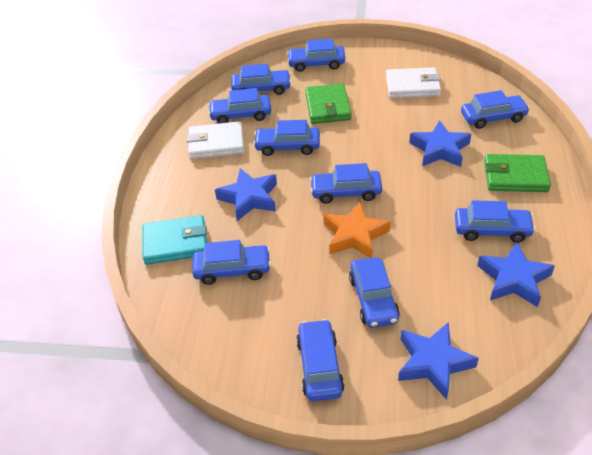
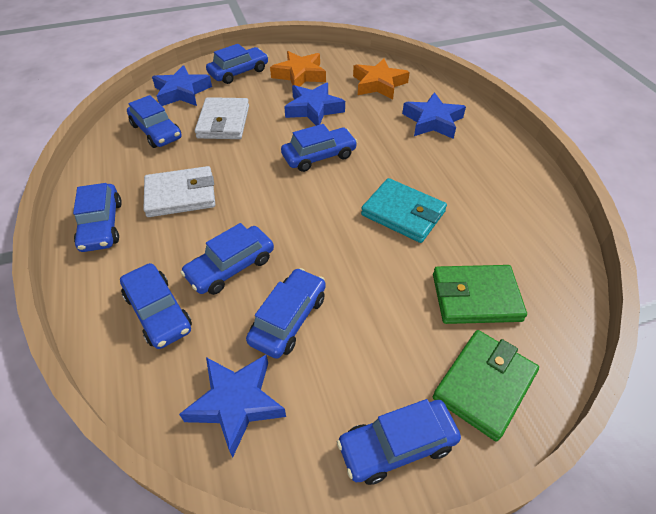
blue car: [192,240,271,285] [208,88,271,123] [231,64,291,95] [253,120,320,156] [287,39,345,72] [296,319,344,401] [310,163,382,204] [349,257,400,328] [455,200,536,243] [461,90,530,129] = 10 -> [73,183,122,252] [120,263,192,349] [127,95,182,148] [180,223,274,295] [206,44,269,84] [246,268,326,359] [281,124,357,172] [337,399,461,485] = 8
orange star: [323,202,391,258] = 1 -> [270,51,326,87] [353,59,410,100] = 2

